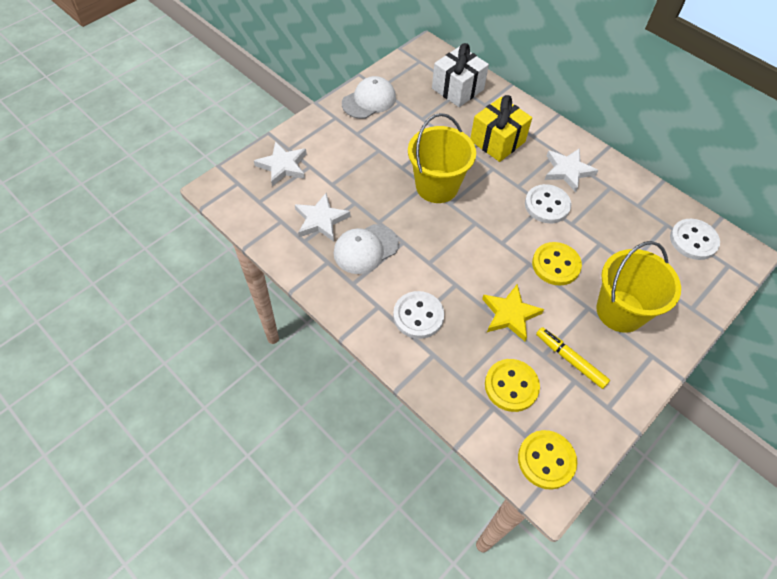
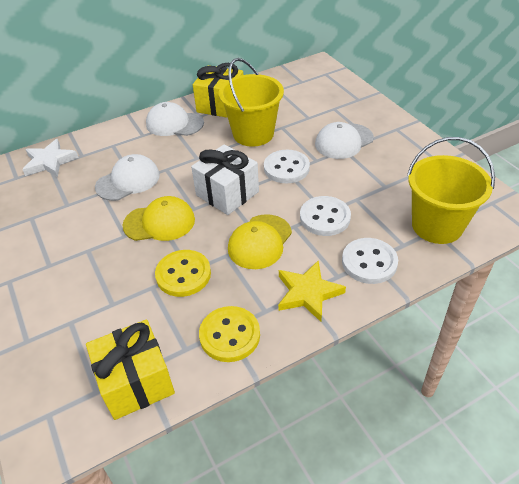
white cap: [334,224,399,274] [342,76,396,119] = 2 -> [95,154,160,201] [146,102,204,136] [315,122,374,159] = 3
white star: [254,141,307,187] [295,193,351,241] [545,148,598,192] = 3 -> [22,139,79,177] = 1
yellow button: [485,359,540,412] [518,430,577,490] [532,242,582,285] = 3 -> [155,250,211,297] [199,306,260,362] = 2
yellow cap: none = 0 -> [123,196,195,241] [228,214,292,269] = 2
yellow gift: [470,95,532,162] = 1 -> [86,319,175,420] [193,63,243,118] = 2
yellow marker: [536,327,610,389] = 1 -> none = 0

